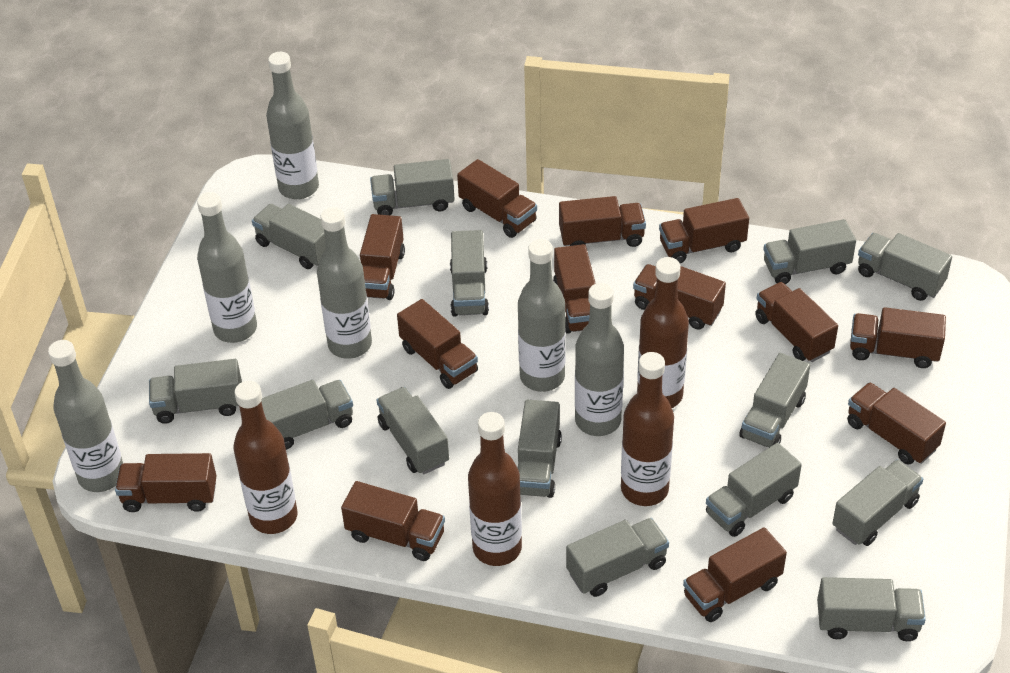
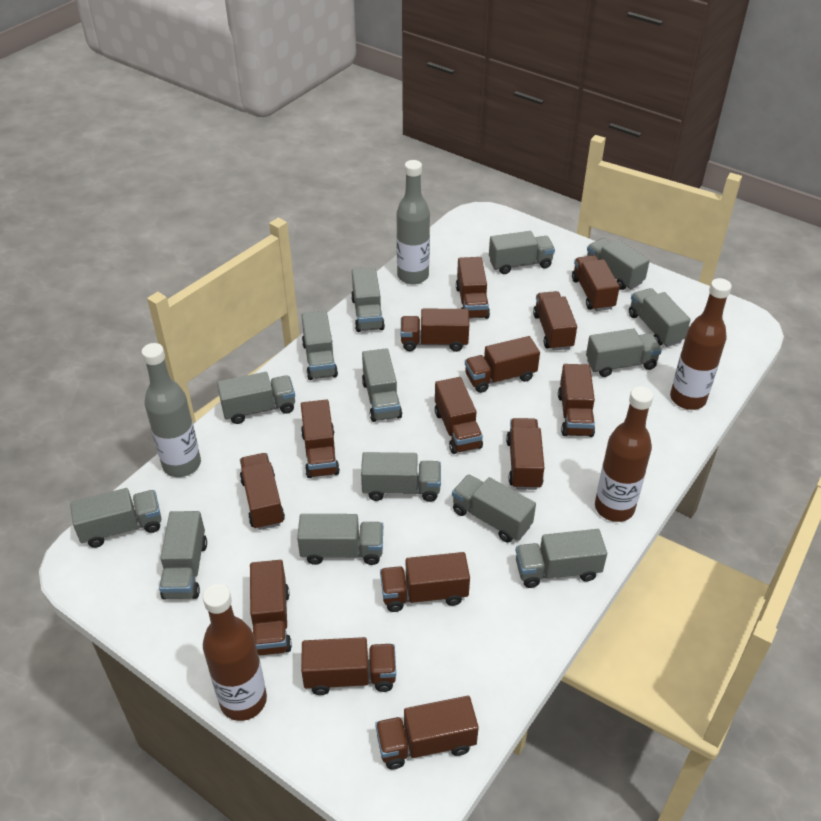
brown bottle: [233,381,298,534] [468,412,522,566] [621,352,674,506] [637,257,689,408] = 4 -> [203,584,267,721] [595,386,654,522] [670,278,732,410] = 3
brown truck: [115,453,217,512] [341,481,445,561] [360,214,405,300] [397,299,478,389] [457,159,537,238] [553,244,596,334] [559,196,646,247] [633,264,726,330] [659,198,749,263] [683,527,787,622] [755,282,838,362] [847,382,946,465] [850,307,946,368] = 13 -> [240,453,285,530] [250,560,292,655] [301,400,340,478] [301,637,396,695] [375,696,479,770] [380,552,470,612] [401,309,469,352] [435,377,483,454] [456,257,490,319] [465,336,540,393] [506,418,544,490] [533,291,577,351] [558,364,595,437] [572,255,620,311] = 14
grey bottle: [48,340,123,492] [197,192,257,343] [266,52,319,199] [317,207,372,359] [518,239,566,392] [575,283,624,436] = 6 -> [142,343,201,477] [396,160,430,284] = 2

